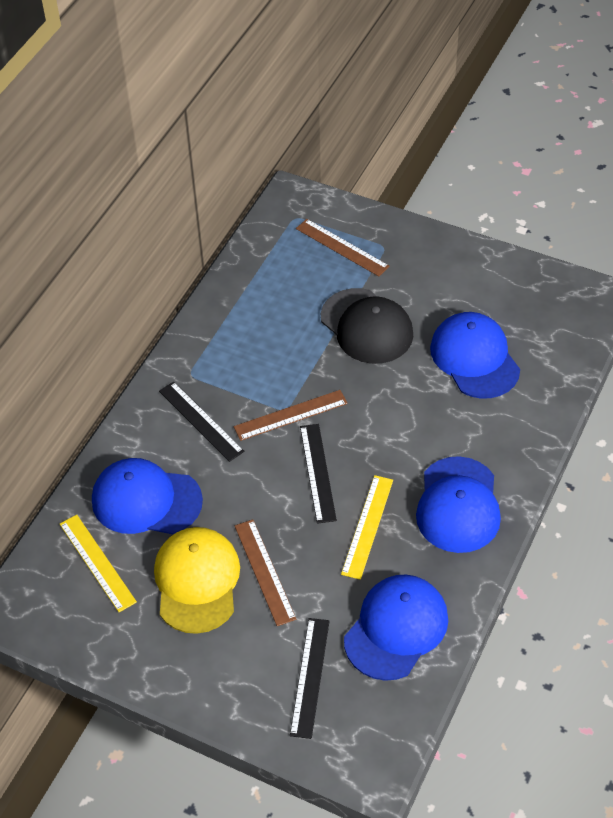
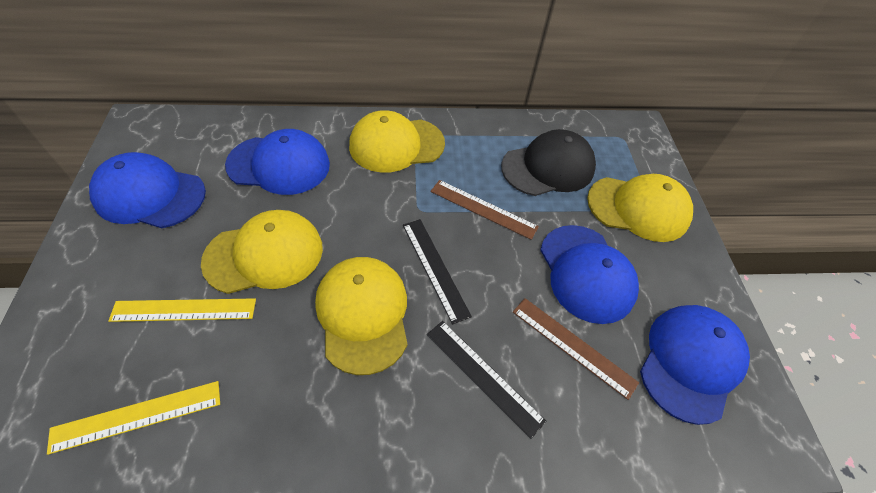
black ruler: [159,381,244,462] [290,618,330,739] [300,424,337,524] = 3 -> [403,219,472,325] [427,321,546,439] = 2
brown ruler: [234,390,348,441] [235,519,296,626] [296,219,390,276] = 3 -> [430,180,539,240] [513,298,639,400] = 2
yellow cap: [154,527,240,634] = 1 -> [201,210,323,294] [315,257,408,375] [349,110,445,173] [587,174,693,242] = 4

